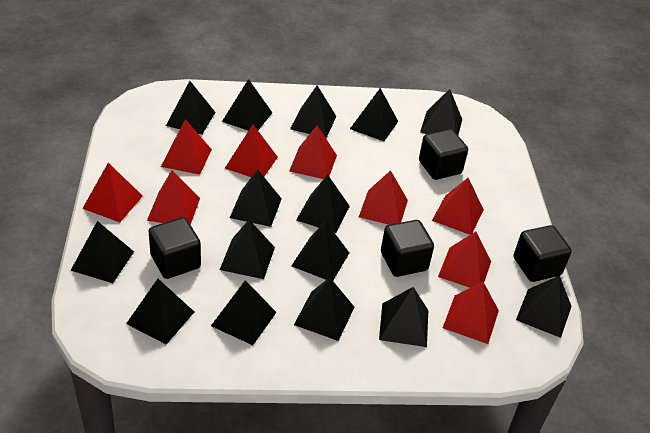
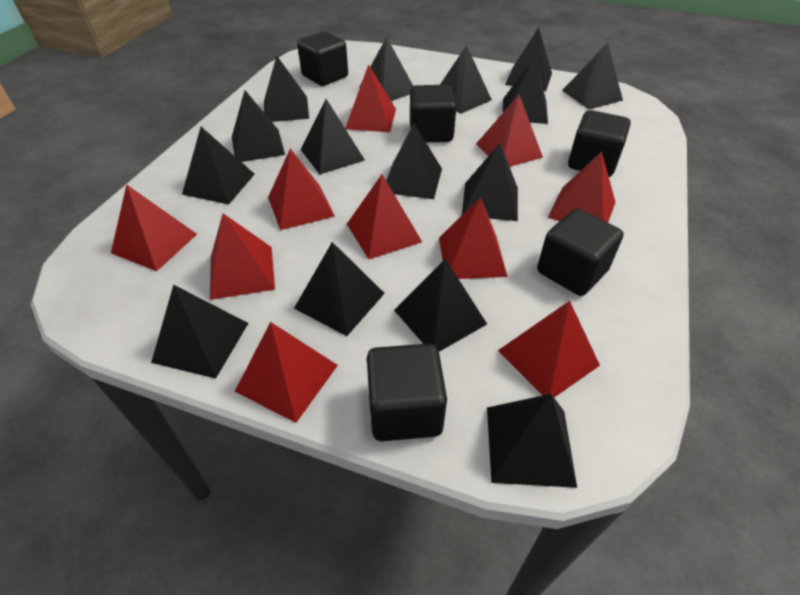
black cube: [149,217,201,279] [381,220,434,277] [419,129,468,180] [513,225,572,282] = 4 -> [297,31,348,86] [367,343,447,441] [410,85,457,142] [537,209,624,296] [568,110,630,177] = 5
red pyramid: [82,163,143,222] [147,170,200,225] [161,119,212,175] [225,125,278,177] [289,125,337,179] [359,170,408,225] [432,178,484,235] [438,231,491,288] [443,282,499,344] = 9 -> [111,184,197,271] [210,214,275,300] [235,322,338,423] [268,148,335,230] [345,64,396,132] [347,175,422,259] [439,197,508,279] [476,95,543,167] [498,301,600,397] [548,151,616,223] = 10

